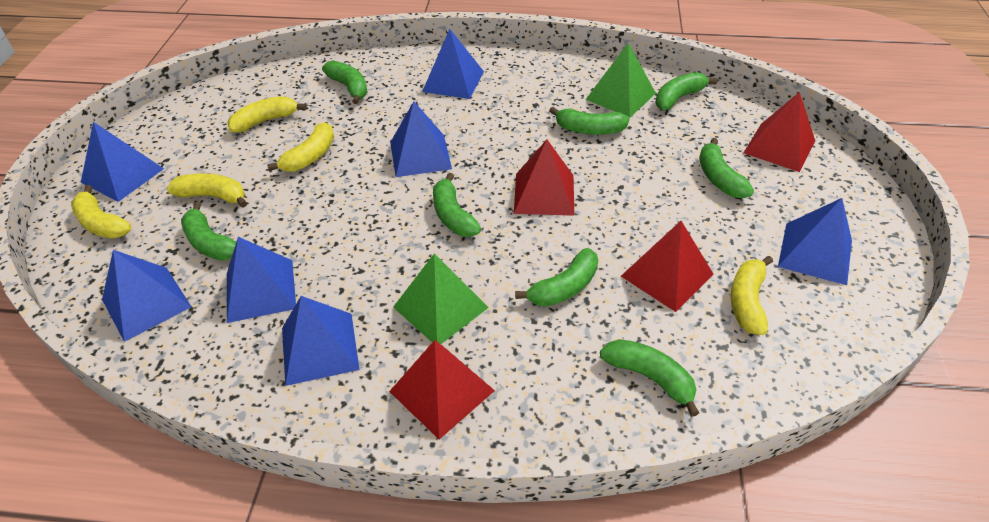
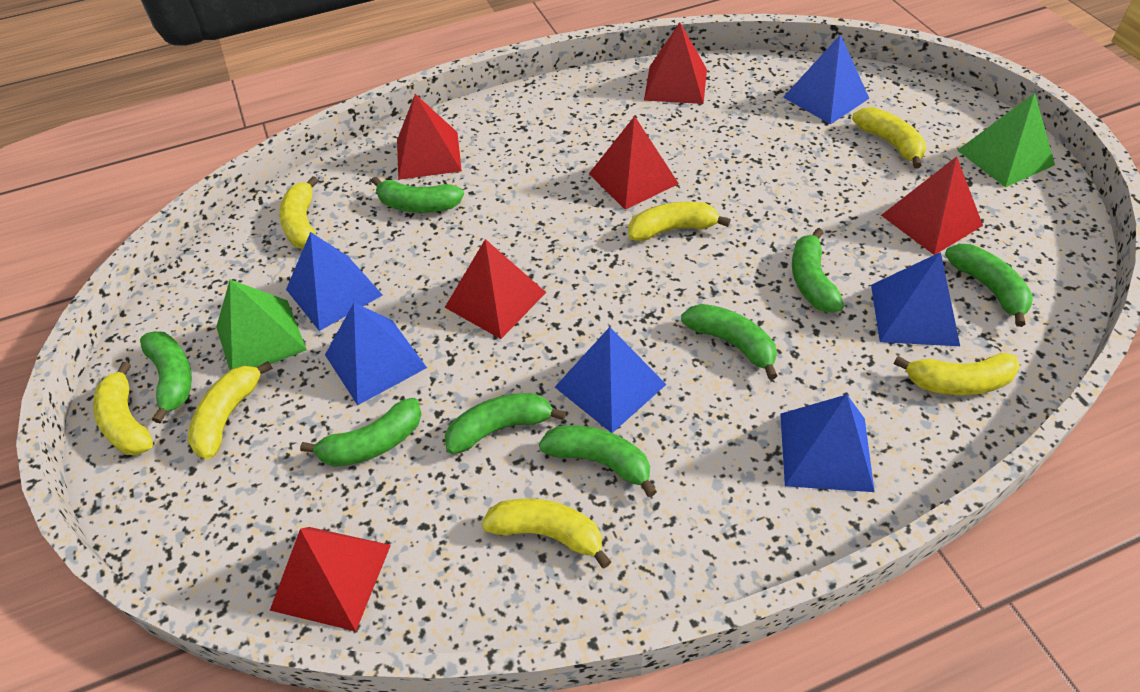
blue pyramid: [81,122,164,202] [102,250,191,342] [227,237,296,323] [282,296,359,386] [390,101,452,177] [422,29,484,99] [778,198,852,285] = 7 -> [286,232,382,331] [325,303,427,405] [555,327,667,433] [780,394,875,492] [783,34,869,124] [871,252,960,346] = 6
red pyramid: [389,340,495,439] [514,140,574,216] [621,221,714,312] [744,92,815,172] = 4 -> [270,527,391,631] [397,94,462,180] [445,239,546,339] [589,116,679,210] [644,22,707,104] [881,156,983,255] = 6
yellow banana: [71,185,132,238] [167,173,247,207] [227,96,307,132] [267,122,334,172] [731,256,773,335] = 5 -> [93,362,153,455] [188,361,273,459] [279,176,318,249] [481,498,611,569] [628,202,731,241] [852,107,926,168] [894,353,1020,395] = 7

